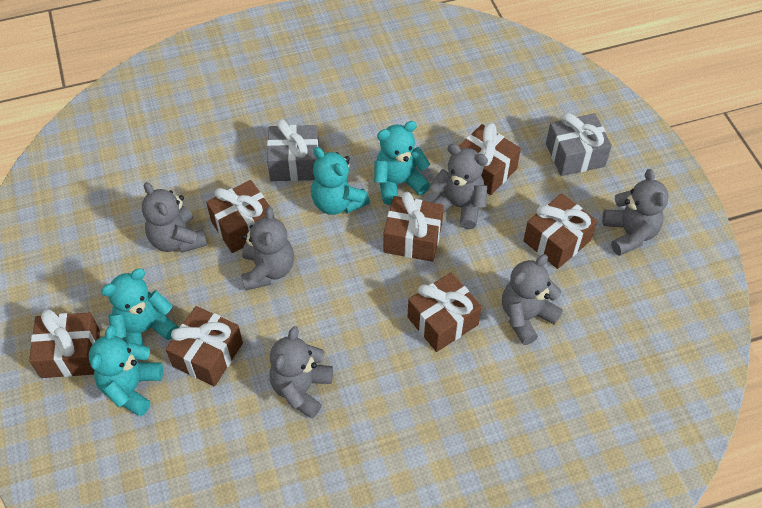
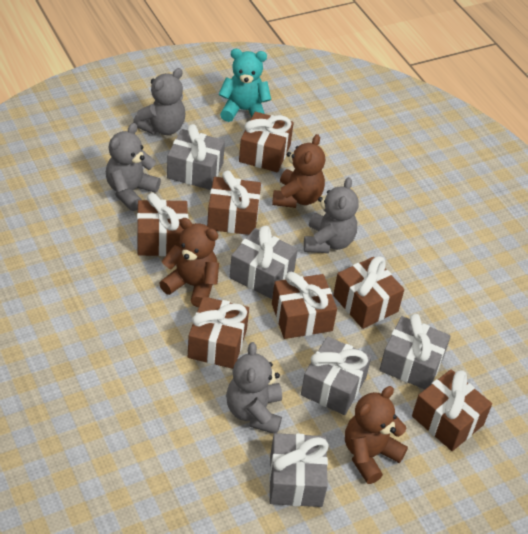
brown teddy bear: none = 0 -> [159,218,219,307] [272,134,325,208] [345,386,408,484] = 3
grey gift: [267,119,319,181] [546,113,612,176] = 2 -> [167,124,225,190] [230,226,298,299] [269,433,329,507] [301,336,372,415] [379,314,451,389] = 5
grey teddy bear: [142,182,207,253] [241,207,294,291] [270,326,333,419] [430,144,488,229] [502,254,563,345] [602,169,669,256] = 6 -> [106,123,161,211] [133,68,185,135] [226,342,282,434] [304,177,359,253] = 4
turquoise teddy bear: [89,325,163,416] [101,268,179,346] [311,147,370,215] [374,121,430,205] = 4 -> [219,49,271,122] = 1

